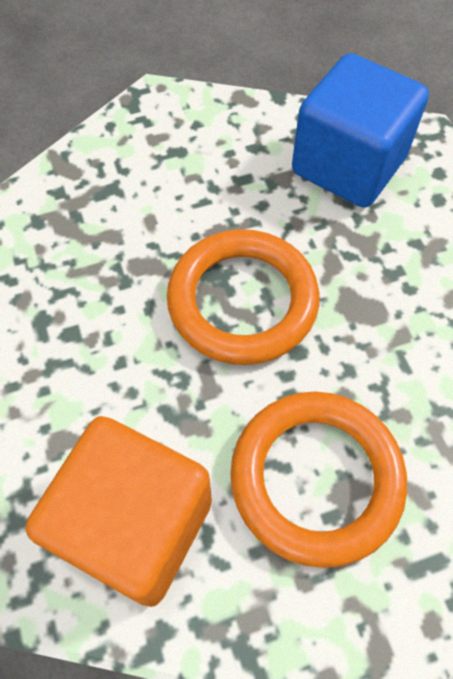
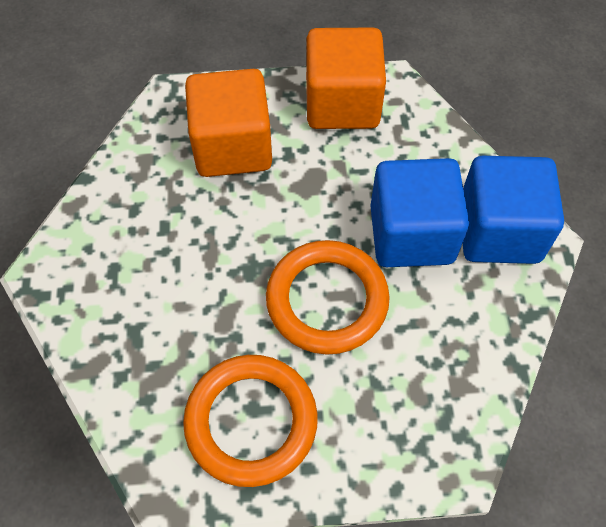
blue cube: [292,53,429,208] = 1 -> [370,158,469,267] [463,156,564,264] = 2
orange cube: [25,416,212,607] = 1 -> [185,69,272,177] [306,28,386,129] = 2

